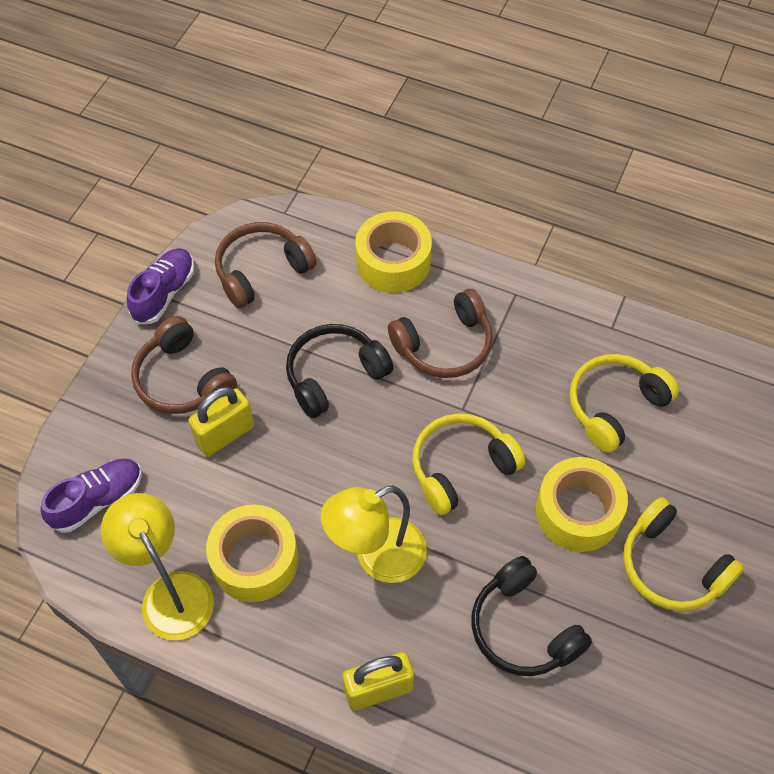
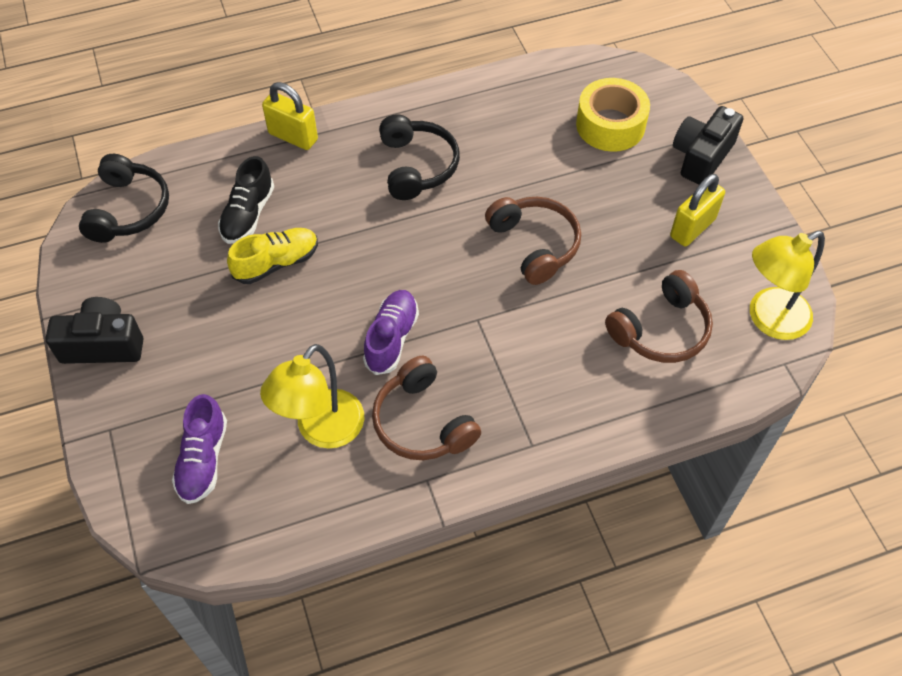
black camera: none = 0 -> [46,297,144,364] [673,106,743,185] = 2
black shoe: none = 0 -> [218,156,274,244] = 1
yellow headphones: [412,413,525,515] [569,354,679,453] [623,497,744,611] = 3 -> none = 0
yellow shoe: none = 0 -> [227,228,318,284] = 1
yellow tape: [206,504,298,602] [355,212,432,293] [536,457,628,552] = 3 -> [576,78,650,152] = 1

